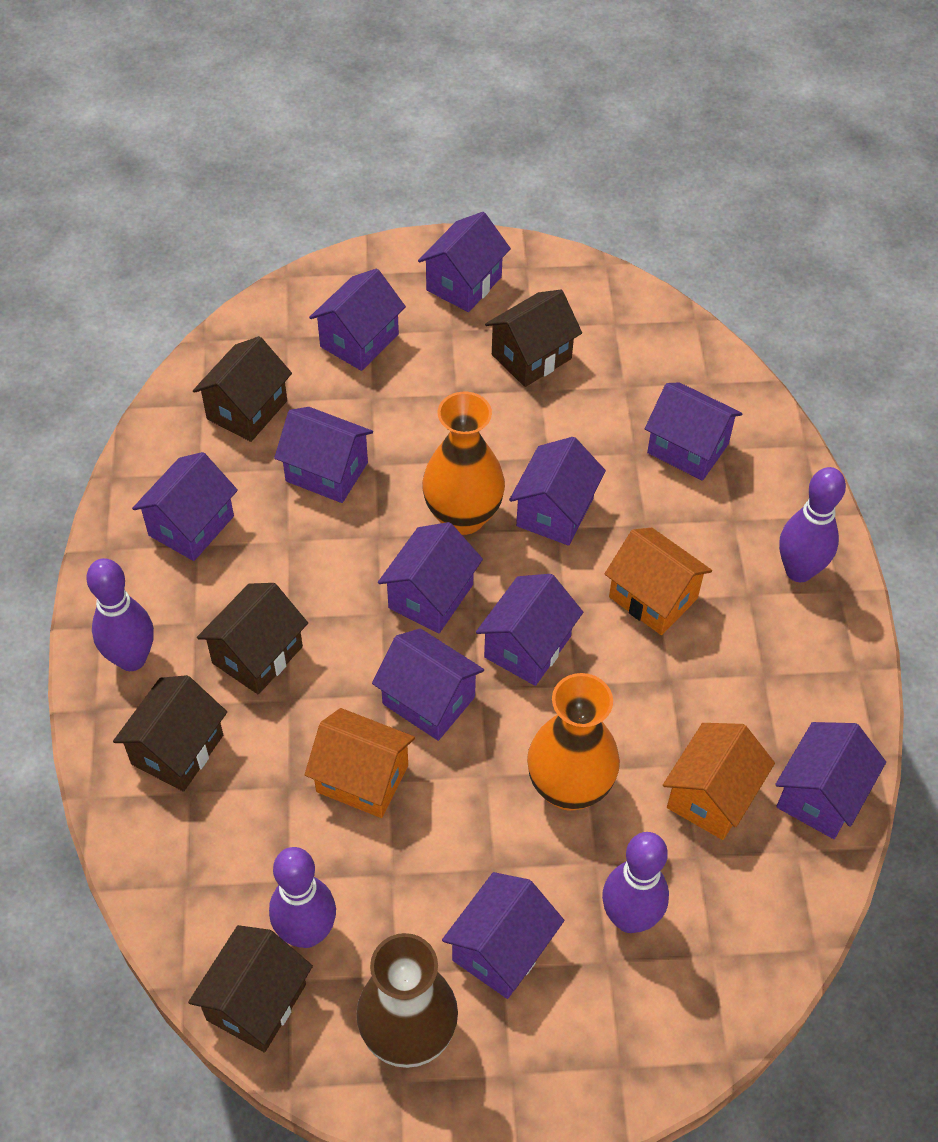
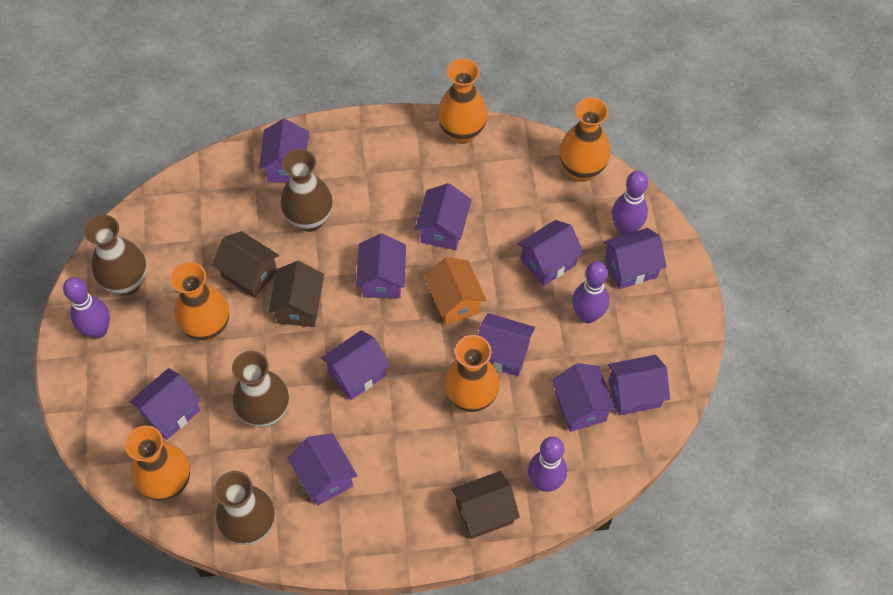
brown house: [113,675,227,792] [188,925,313,1053] [193,336,292,442] [197,583,308,695] [485,290,582,387] = 5 -> [212,231,279,298] [269,261,324,327] [452,471,520,539] = 3
brown vase: [356,933,458,1068] = 1 -> [84,215,147,296] [214,471,275,545] [232,351,289,427] [280,149,333,232] = 4
orange house: [305,708,415,818] [605,528,712,635] [663,723,775,840] = 3 -> [424,257,487,325] = 1
orange vase: [422,392,505,535] [527,673,620,811] = 2 -> [125,426,190,501] [171,262,229,341] [438,59,488,144] [444,335,500,412] [559,98,610,182] = 5

